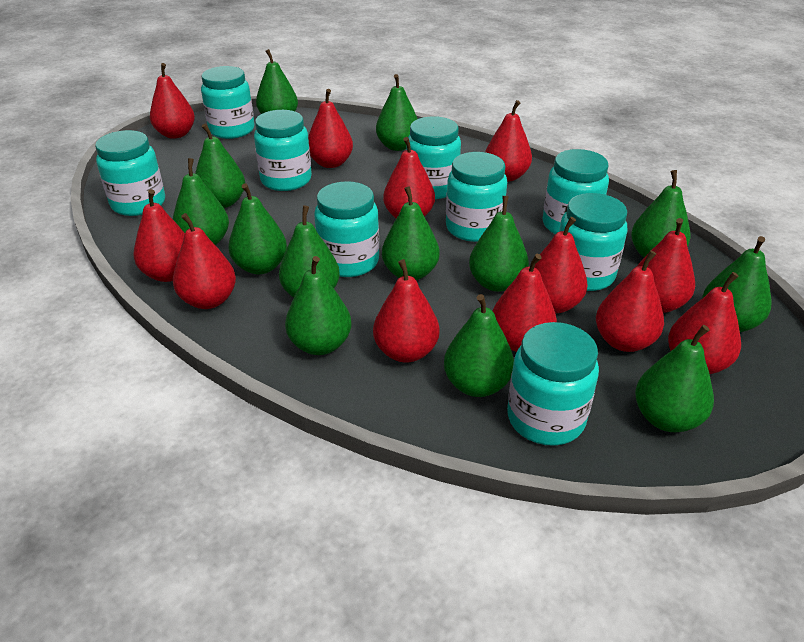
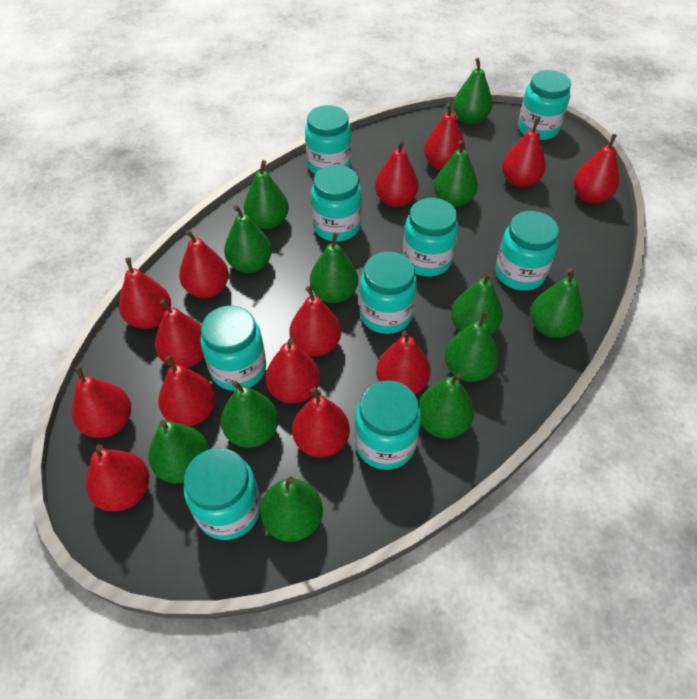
green pear: [173,158,229,245] [195,124,245,208] [228,183,287,274] [256,49,298,114] [279,206,340,298] [285,256,351,355] [376,74,418,151] [382,186,440,280] [444,294,514,397] [469,196,529,292] [631,170,691,257] [635,325,714,432] [702,236,771,332] = 13 -> [148,420,209,483] [221,381,279,448] [224,205,272,273] [244,160,289,229] [260,477,323,542] [310,232,358,303] [418,373,474,439] [434,140,478,207] [445,311,499,382] [451,273,503,334] [453,58,493,124] [530,268,583,338] = 12
red pear: [133,189,185,282] [150,63,195,139] [173,213,236,309] [308,89,353,168] [373,259,439,362] [383,137,435,218] [485,100,532,182] [492,254,557,352] [534,217,587,314] [596,250,664,352] [636,218,695,313] [668,272,741,374] = 12 -> [72,366,131,438] [86,444,149,512] [119,257,171,329] [155,299,204,368] [158,356,216,426] [179,230,229,298] [266,338,320,404] [289,286,341,356] [292,387,350,458] [375,140,419,207] [376,330,431,394] [424,103,466,170] [502,118,546,187] [574,134,619,203] = 14

